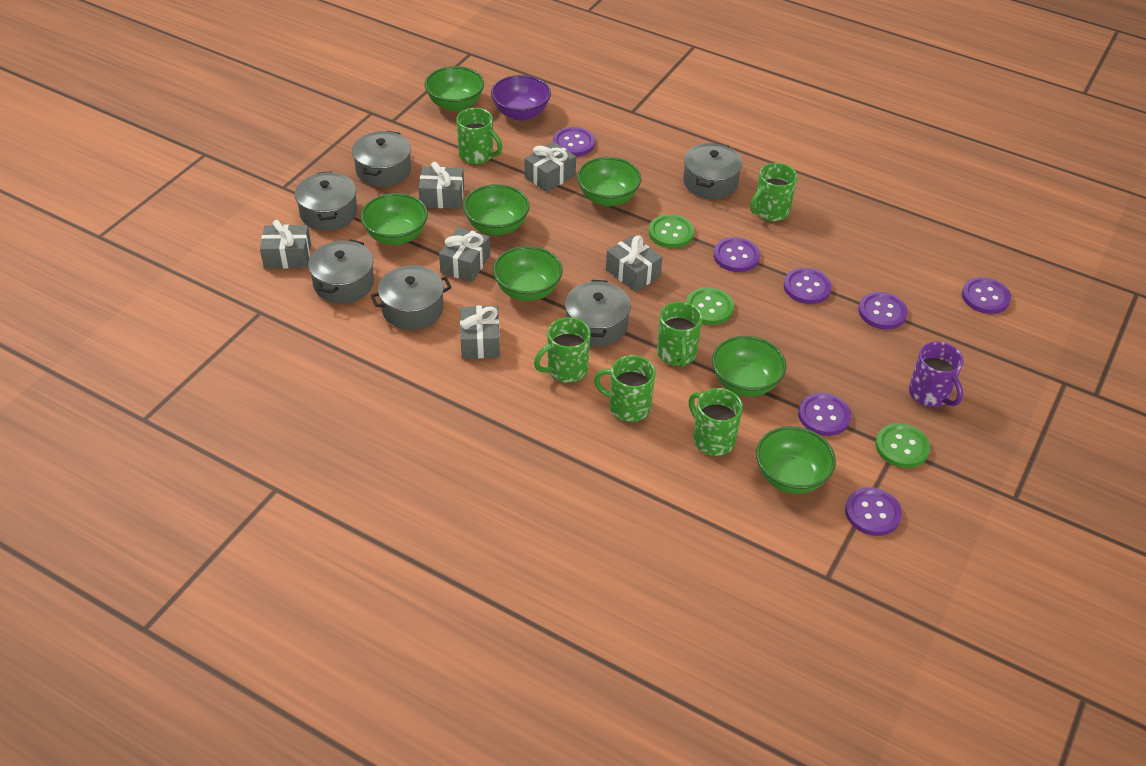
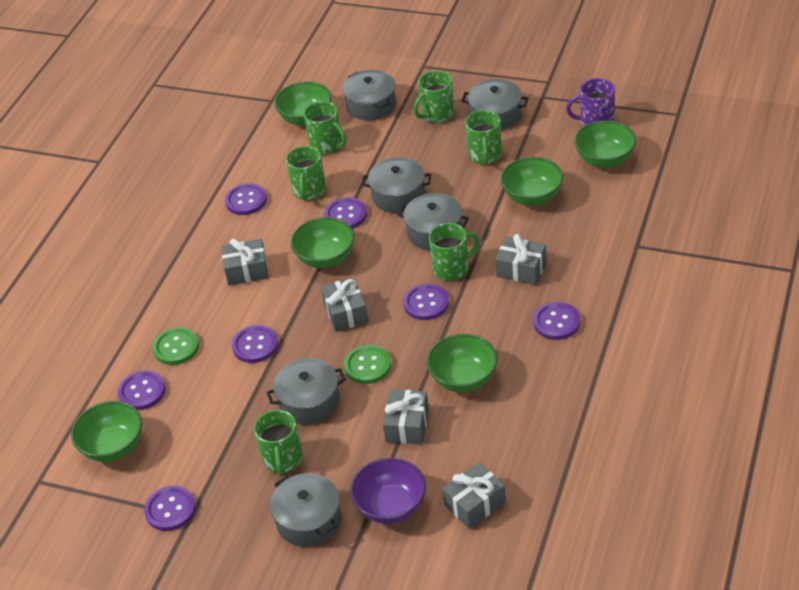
green bowl: [360,193,428,245] [424,66,484,111] [463,184,530,235] [493,246,563,301] [577,157,641,206] [712,336,786,397] [756,426,836,494] = 7 -> [71,401,142,462] [274,81,332,126] [291,217,354,268] [427,334,497,393] [500,157,563,206] [574,120,636,168] = 6
green button: [649,214,694,248] [686,287,734,325] [876,423,930,468] = 3 -> [152,327,199,365] [344,345,391,384] = 2
grey gift: [260,220,311,268] [419,162,464,209] [439,227,490,282] [460,305,500,359] [524,142,576,192] [606,235,663,292] = 6 -> [222,239,269,286] [321,277,368,332] [383,390,429,444] [442,462,506,529] [495,234,547,285] = 5

